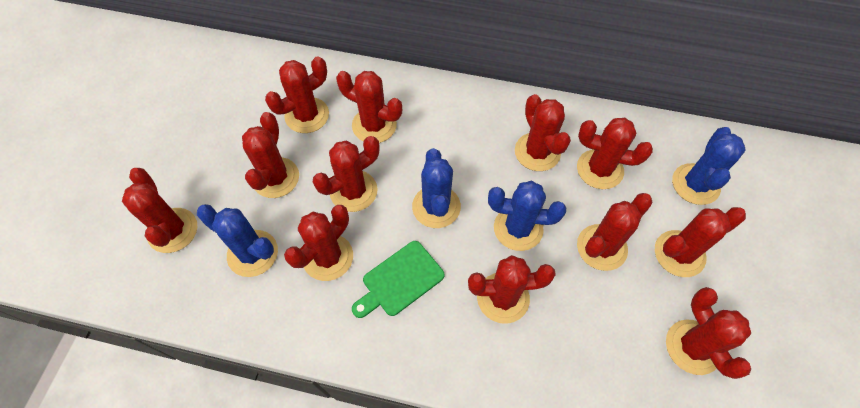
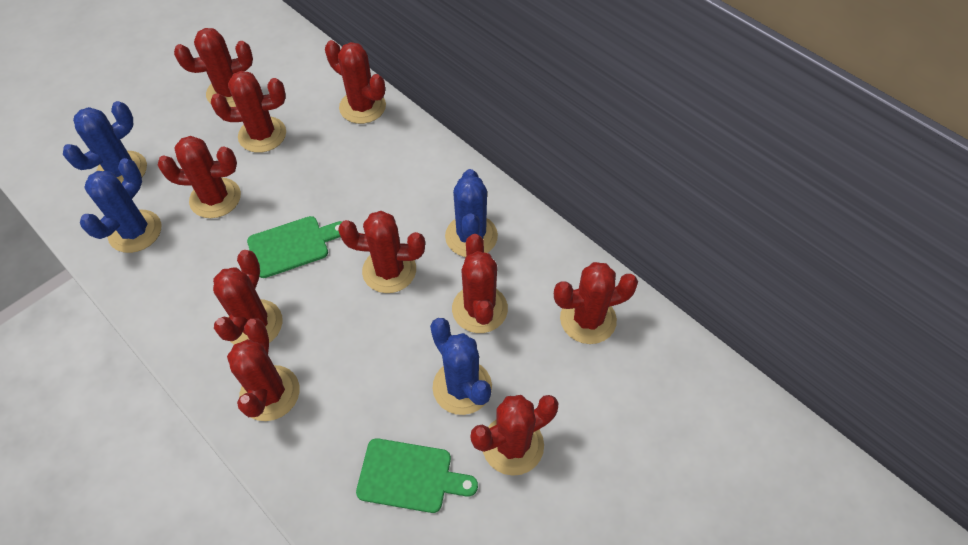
green cutting board: [352,241,445,318] = 1 -> [247,216,342,278] [356,438,478,513] = 2
red cactus: [122,168,197,253] [242,112,299,198] [265,56,329,133] [284,205,353,281] [313,136,379,212] [336,71,402,143] [468,255,556,324] [515,94,571,171] [577,118,653,189] [577,193,653,271] [655,207,746,277] [666,287,751,379] = 12 -> [158,136,241,218] [174,28,253,107] [211,71,286,153] [213,250,283,344] [227,319,300,421] [325,40,386,124] [338,211,425,293] [452,234,508,333] [471,395,559,476] [554,262,638,344] = 10

